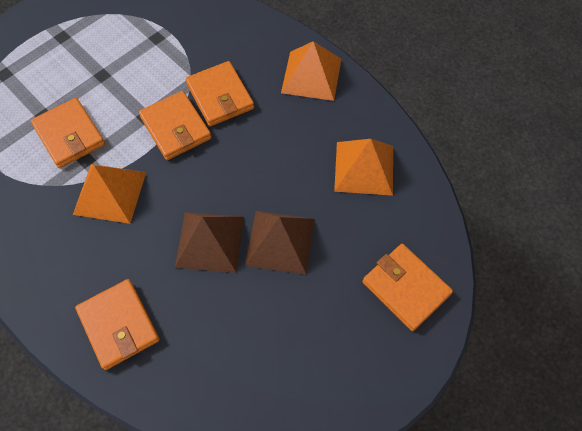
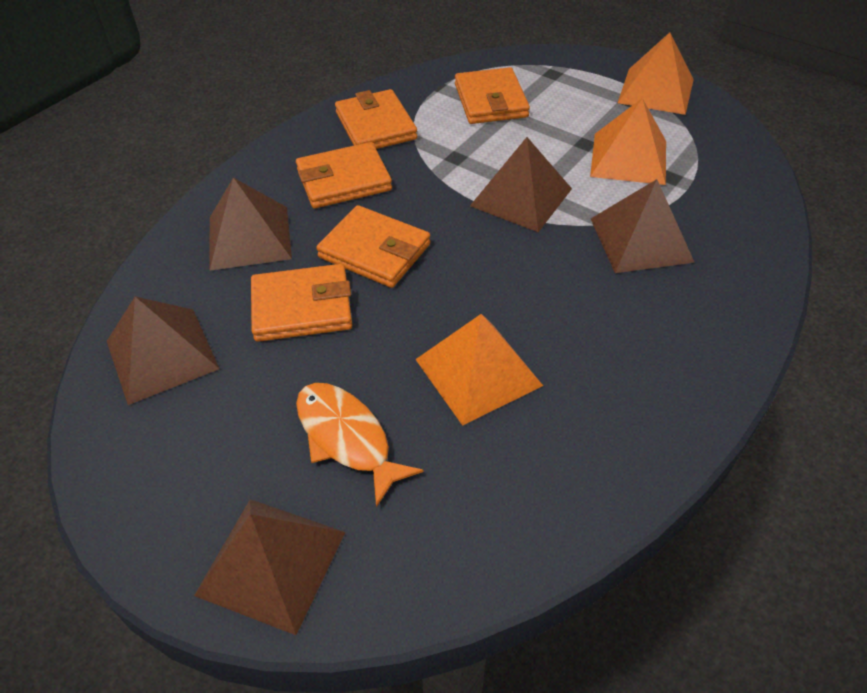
brown pyramid: [175,212,244,273] [245,211,315,275] = 2 -> [107,296,220,405] [194,499,345,635] [209,178,292,271] [470,137,572,232] [591,179,695,273] = 5
orange fish: none = 0 -> [296,383,424,507] = 1

